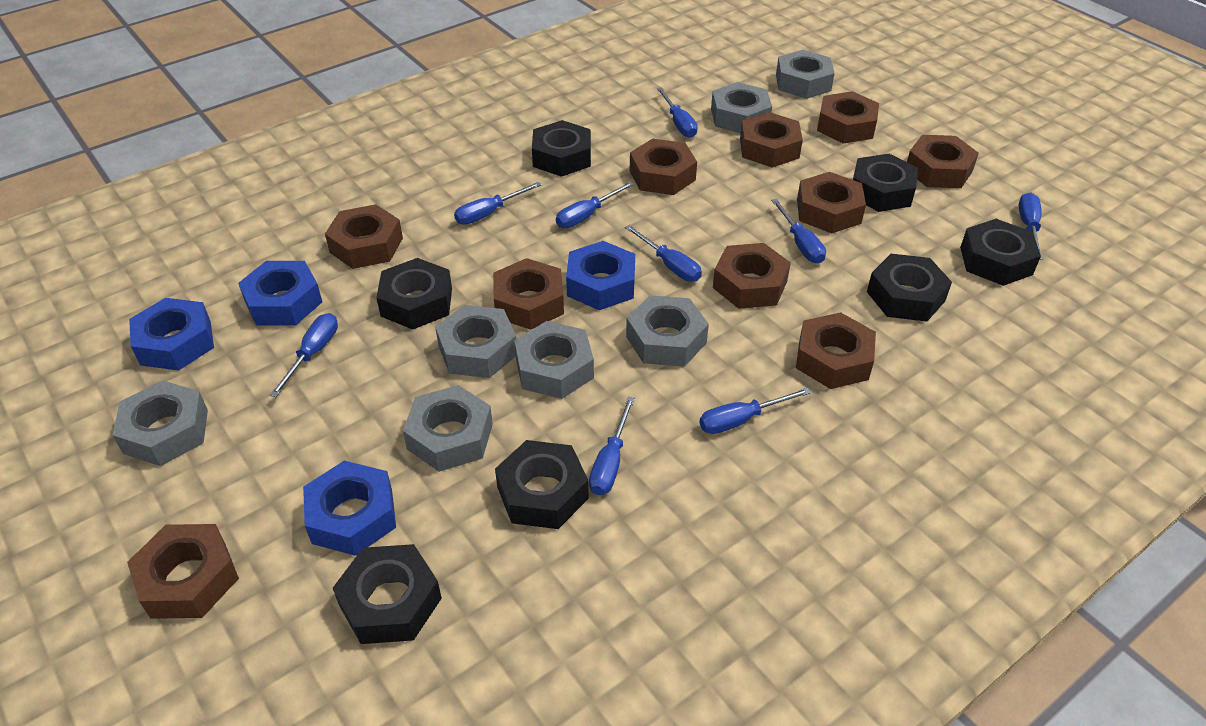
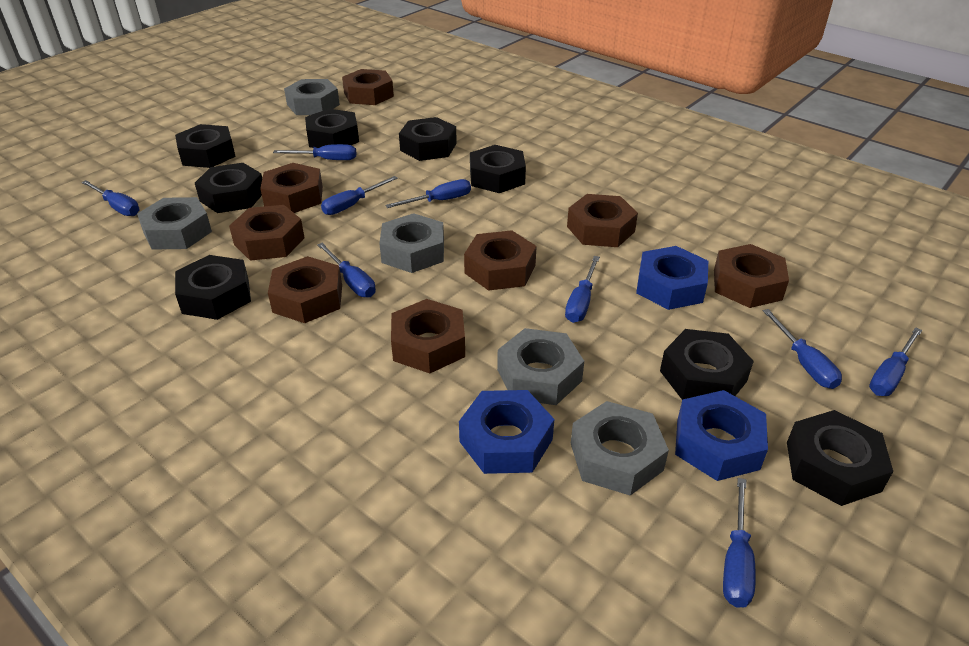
black nut: [333,544,442,644] [376,258,452,329] [495,440,589,529] [532,120,591,177] [853,154,918,212] [867,254,952,321] [960,219,1041,286] = 7 -> [175,124,236,168] [175,255,251,320] [195,163,262,213] [305,109,359,148] [399,117,457,161] [470,145,526,193] [660,329,754,400] [787,410,893,506] = 8
blue nut: [129,298,214,371] [238,261,322,326] [303,461,396,556] [566,241,635,310] = 4 -> [459,390,554,474] [636,246,708,310] [675,390,768,481] = 3
brown nut: [127,524,239,619] [325,204,403,269] [493,258,564,330] [630,139,697,195] [713,243,791,309] [740,112,803,168] [796,312,876,389] [797,172,866,233] [817,91,879,144] [907,135,979,188] = 10 -> [229,205,305,261] [260,163,323,213] [268,256,342,323] [342,69,394,105] [391,299,465,373] [464,230,537,291] [567,194,638,247] [714,244,789,308] = 8
grey nut: [113,380,208,466] [403,385,493,472] [435,305,516,378] [514,321,594,399] [626,295,709,367] [711,82,772,133] [776,50,835,99] = 7 -> [137,197,212,250] [284,79,340,115] [379,213,444,273] [497,328,584,405] [571,401,669,496] = 5

